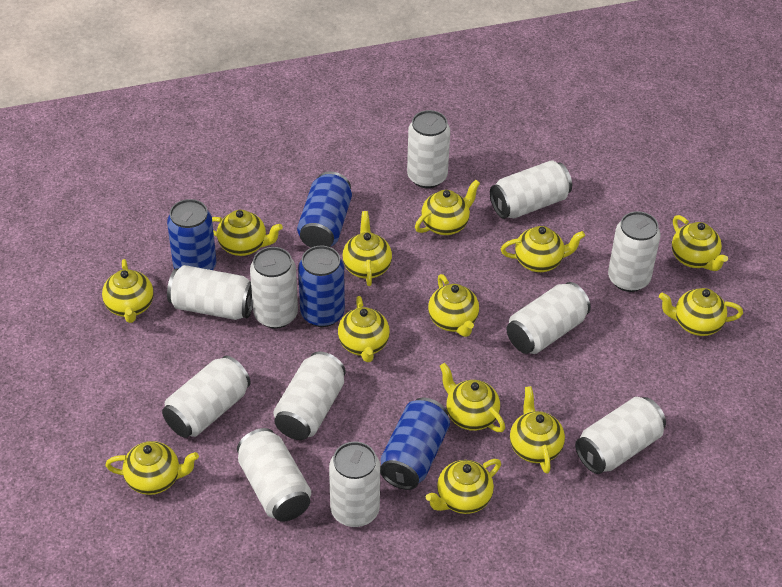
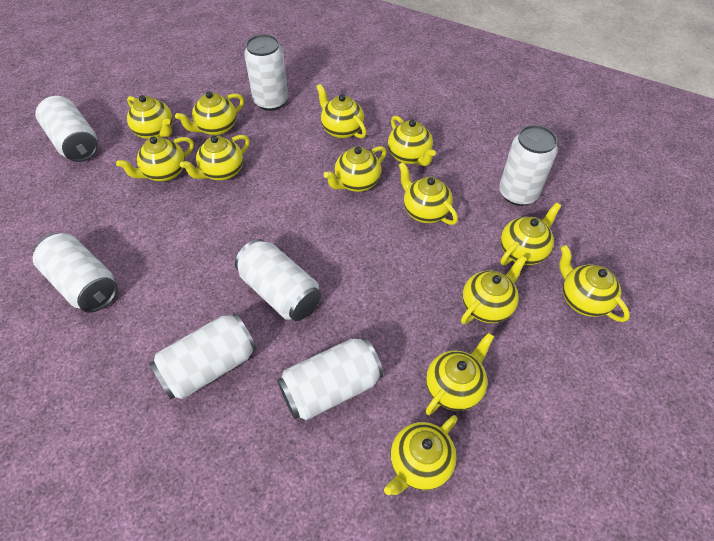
blue can: [167,199,216,270] [297,172,352,248] [298,245,345,327] [380,398,450,490] = 4 -> none = 0
white can: [162,356,251,438] [167,265,253,320] [237,428,311,522] [250,247,298,329] [274,352,346,440] [329,442,380,527] [407,110,450,188] [490,160,572,219] [506,282,591,354] [575,397,666,474] [608,211,661,292] = 11 -> [33,233,118,313] [36,96,98,162] [150,313,257,399] [235,239,321,321] [244,34,288,111] [277,337,383,420] [499,125,558,206] = 7

